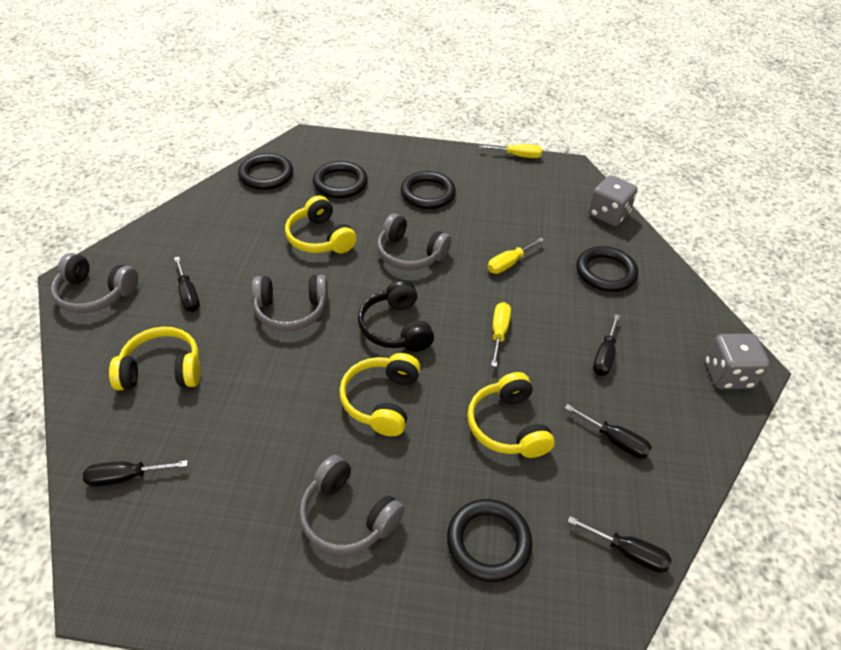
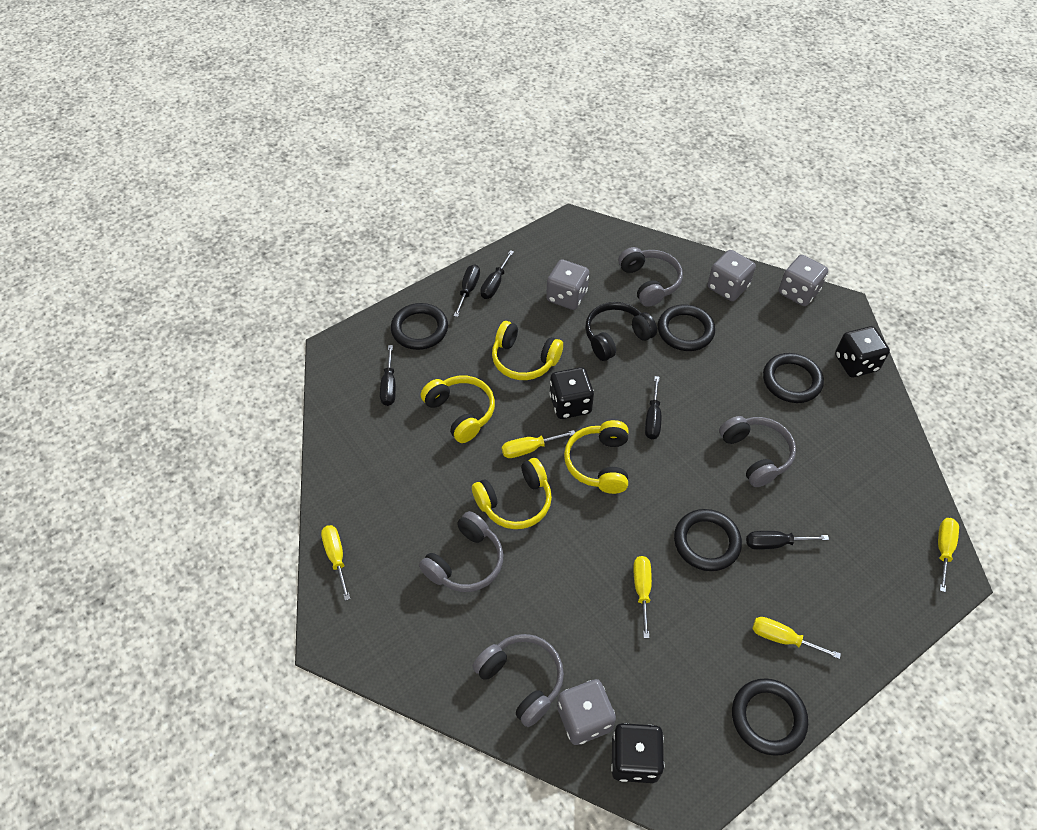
black dice: none = 0 -> [549,367,594,419] [611,723,664,783] [835,326,890,378] = 3
grey dice: [588,175,638,226] [705,334,770,389] = 2 -> [546,259,589,310] [557,679,616,745] [708,250,756,301] [779,255,828,306] = 4
yellow screwdriver: [479,144,542,158] [488,238,544,274] [491,302,511,367] = 3 -> [321,525,350,601] [502,430,575,458] [633,556,652,638] [752,617,841,659] [938,518,959,592] = 5

